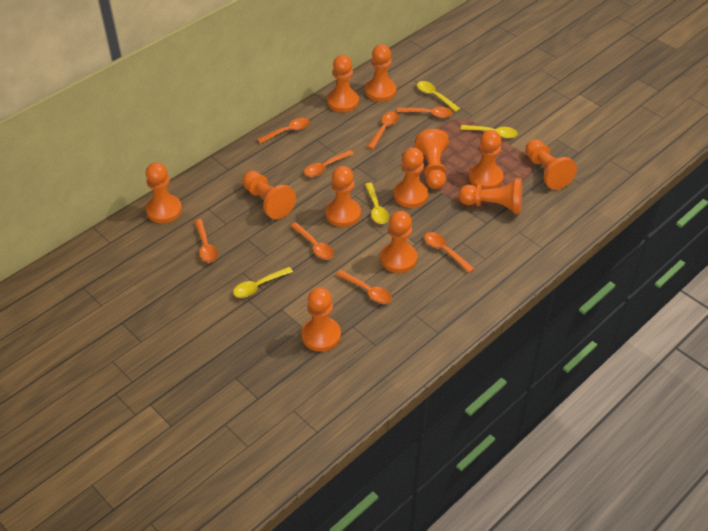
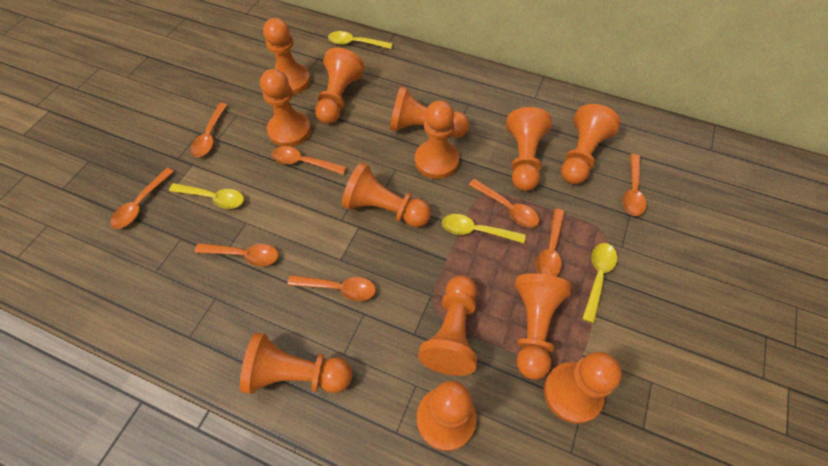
orange pawn: [146,162,182,223] [242,171,296,219] [301,287,341,352] [325,166,361,227] [327,55,359,112] [365,44,396,101] [380,211,417,273] [393,147,428,208] [415,129,449,189] [459,178,522,214] [469,130,504,190] [525,139,577,190] = 12 -> [240,332,352,394] [260,69,311,147] [263,18,310,95] [315,48,365,124] [342,162,431,227] [390,87,469,138] [415,100,459,179] [417,381,476,451] [418,275,477,376] [506,107,552,191] [515,273,571,380] [544,352,622,424] [561,104,621,184] = 13

